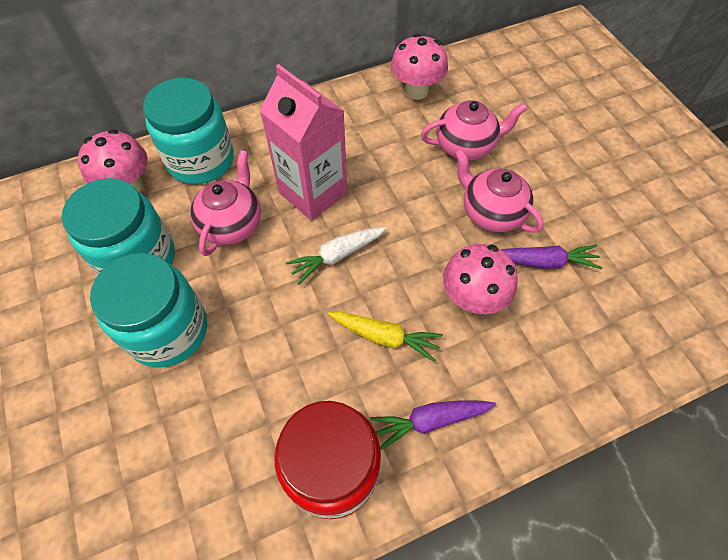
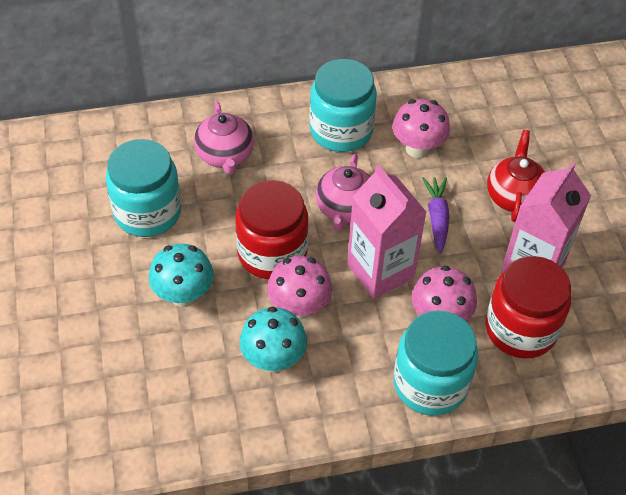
pink carton: [260,64,347,221] = 1 -> [347,164,427,299] [501,162,591,274] = 2
pink teapot: [190,150,261,256] [421,100,527,160] [455,149,544,233] = 3 -> [194,102,254,175] [315,154,370,231] = 2
purple carrot: [370,400,496,450] [501,245,602,270] = 2 -> [422,177,450,254] = 1
red jar: [274,401,381,519] = 1 -> [235,180,309,280] [485,256,571,359] = 2
red teapot: none = 0 -> [487,130,545,222] = 1
turquoise mushroom: none = 0 -> [149,244,214,307] [239,307,307,372] = 2
white carrot: [285,227,387,284] = 1 -> none = 0
yellow carrot: [328,312,443,362] = 1 -> none = 0

